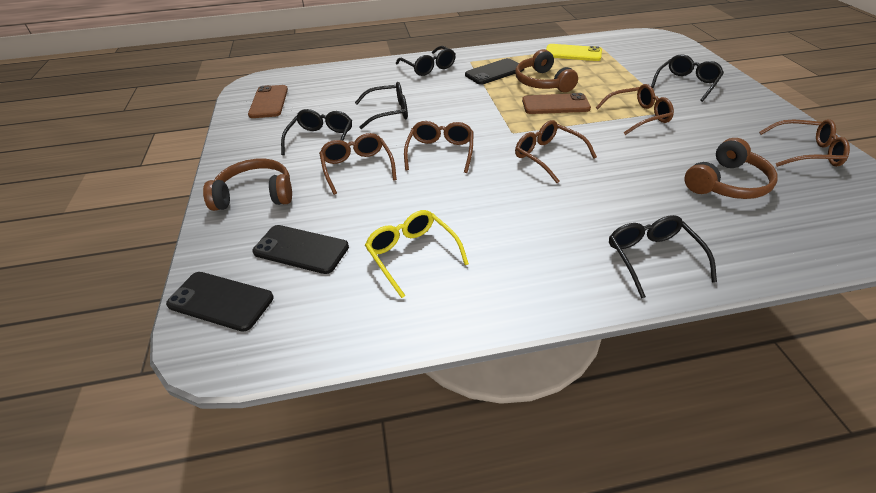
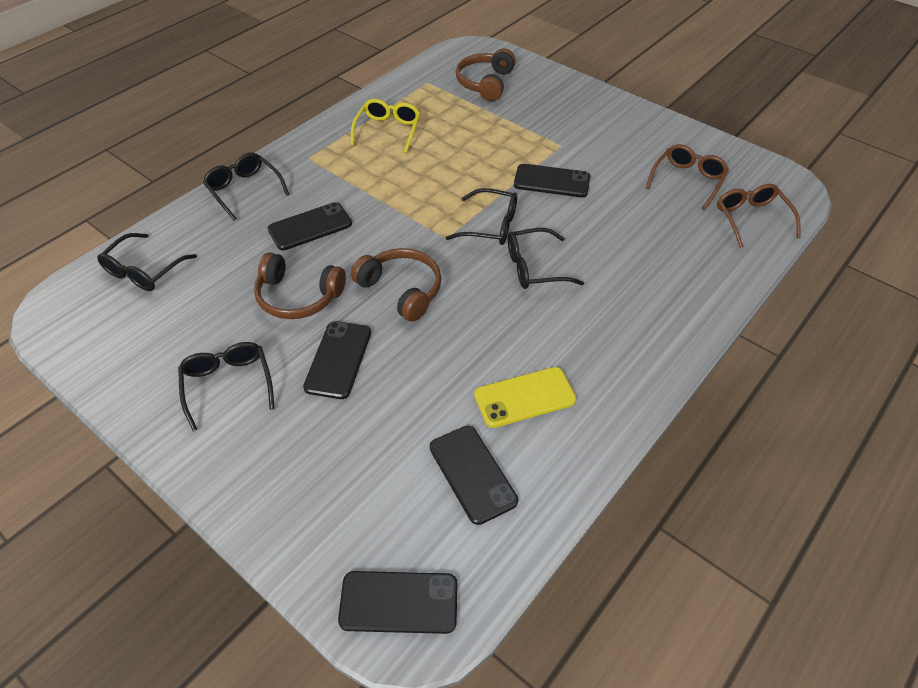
black phone: [166,272,274,332] [252,225,349,274] [465,58,524,85] = 3 -> [268,202,352,251] [303,321,371,399] [338,571,458,634] [430,426,518,525] [514,164,590,197] = 5
brown glasses: [319,133,397,195] [404,121,474,173] [515,120,597,183] [596,84,674,135] [759,119,850,167] = 5 -> [646,144,729,210] [717,184,801,248] = 2
brown phone: [248,85,288,118] [522,93,591,114] = 2 -> none = 0

